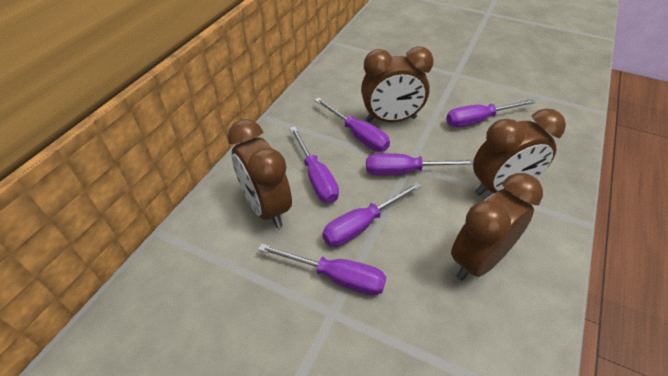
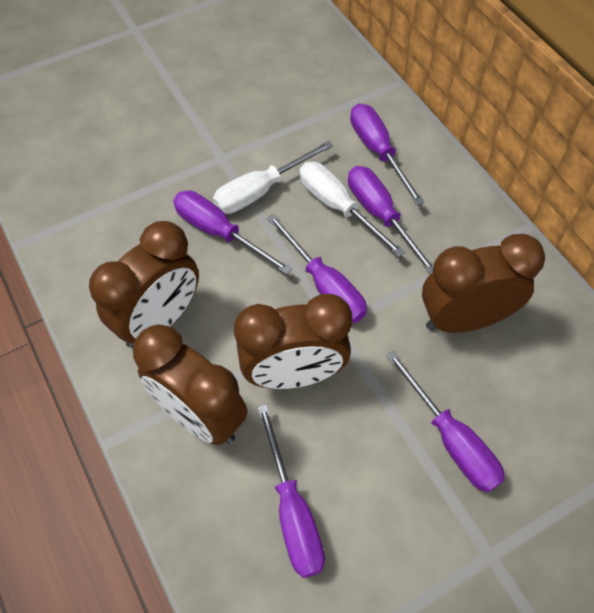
white screwdriver: none = 0 -> [213,141,333,214] [299,162,405,257] = 2

